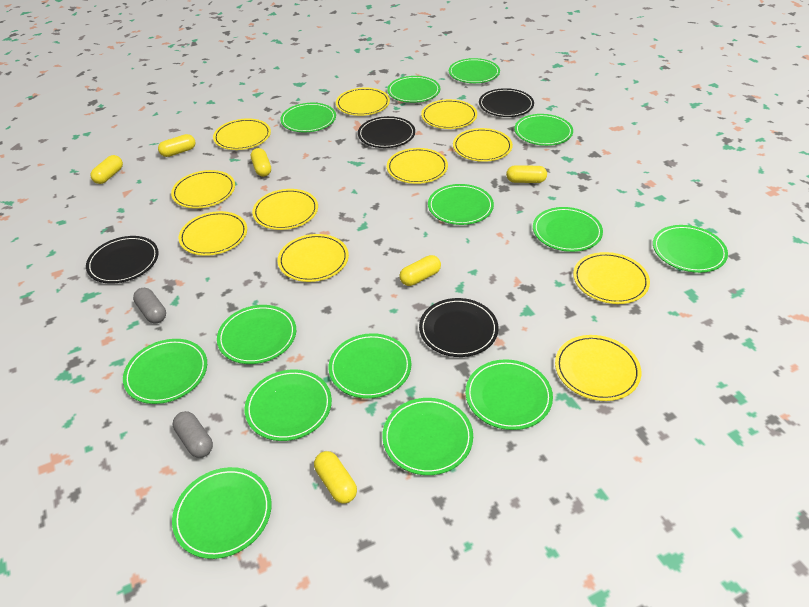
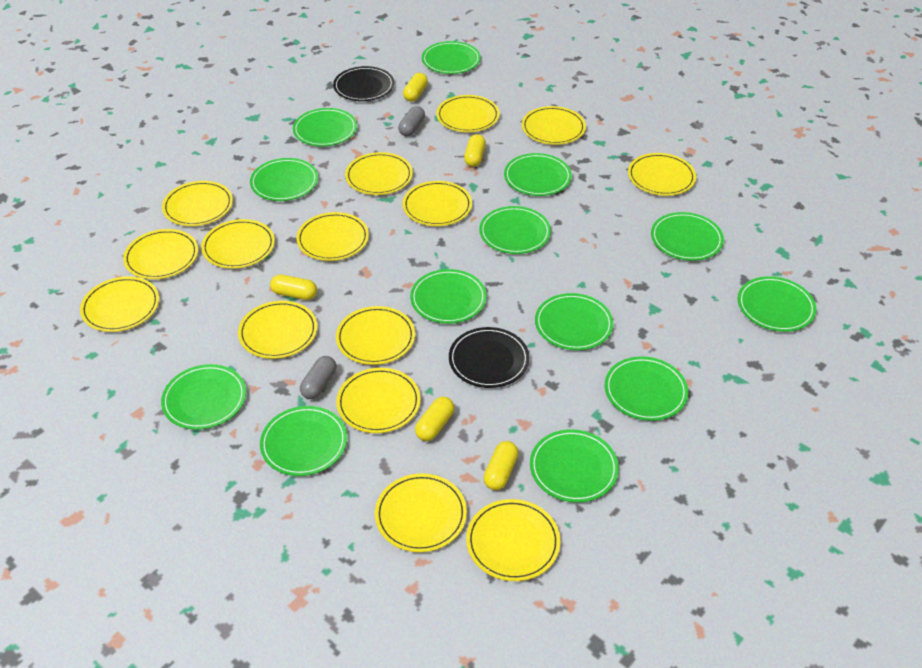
black plate: [86,236,159,284] [358,116,415,148] [419,298,499,357] [479,88,534,117] = 4 -> [333,66,394,101] [449,327,529,388] = 2
green plate: [123,339,207,404] [172,467,272,559] [217,305,296,364] [245,369,332,441] [280,103,336,132] [329,333,411,399] [382,398,473,475] [387,76,440,103] [428,184,494,225] [449,58,500,83] [466,359,553,430] [514,114,573,146] [533,207,603,252] [653,225,728,273] = 14 -> [161,364,246,430] [250,158,318,201] [260,406,347,476] [293,108,357,147] [410,269,487,324] [422,41,481,74] [479,206,551,254] [504,153,572,196] [530,429,619,503] [535,293,613,350] [605,356,688,421] [651,212,724,261] [738,276,816,332] = 13
yellow capsule: [90,155,123,184] [158,134,195,157] [251,148,271,177] [314,451,357,504] [399,255,441,286] [506,165,547,183] = 6 -> [270,275,317,300] [403,73,428,102] [415,397,454,441] [464,134,486,167] [483,441,519,490] = 5
yellow plate: [171,170,235,208] [178,211,247,256] [213,118,271,150] [252,189,318,230] [278,234,349,282] [336,88,390,116] [387,148,448,184] [421,99,477,129] [453,128,513,162] [555,335,641,401] [573,252,650,304] = 11 -> [80,277,159,332] [123,229,198,279] [162,181,233,226] [201,219,275,269] [238,301,317,359] [296,212,369,261] [336,306,415,365] [336,368,421,433] [345,152,413,195] [375,473,467,552] [403,181,472,226] [436,95,500,132] [466,499,560,581] [522,106,586,145] [628,153,696,196] = 15

